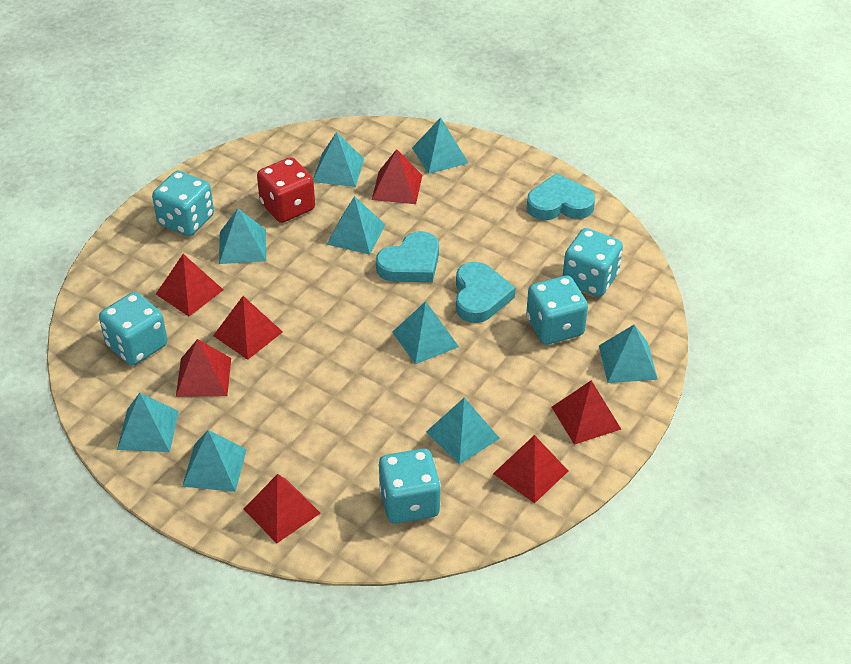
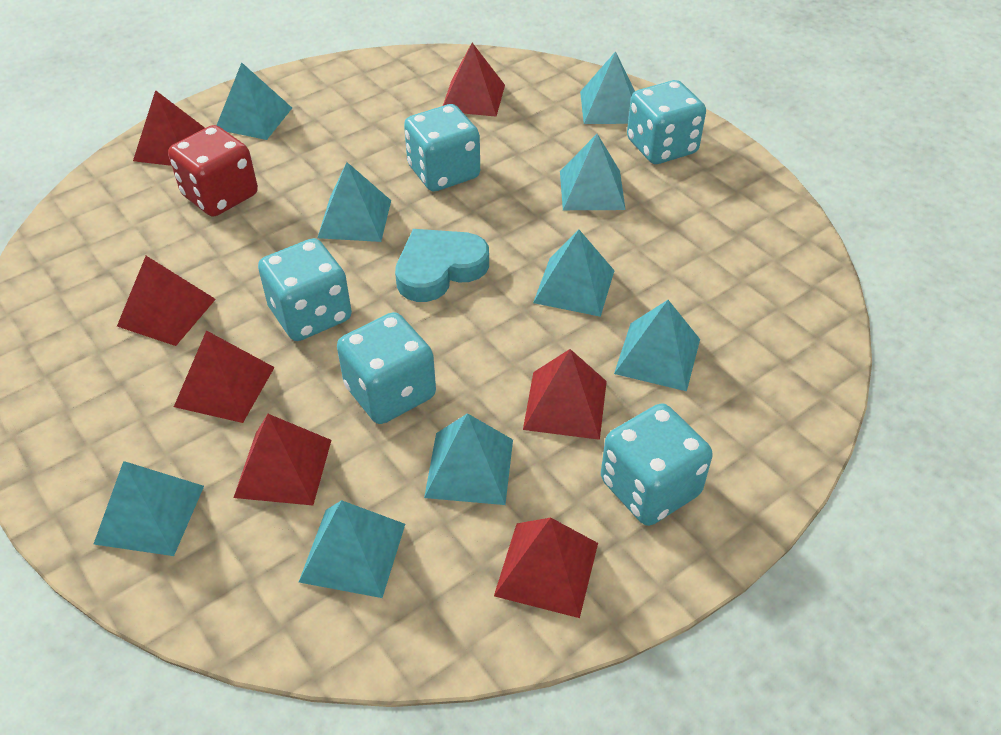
turquoise heart: [376,231,439,282] [456,262,516,323] [527,173,595,220] = 3 -> [395,229,489,302] = 1

